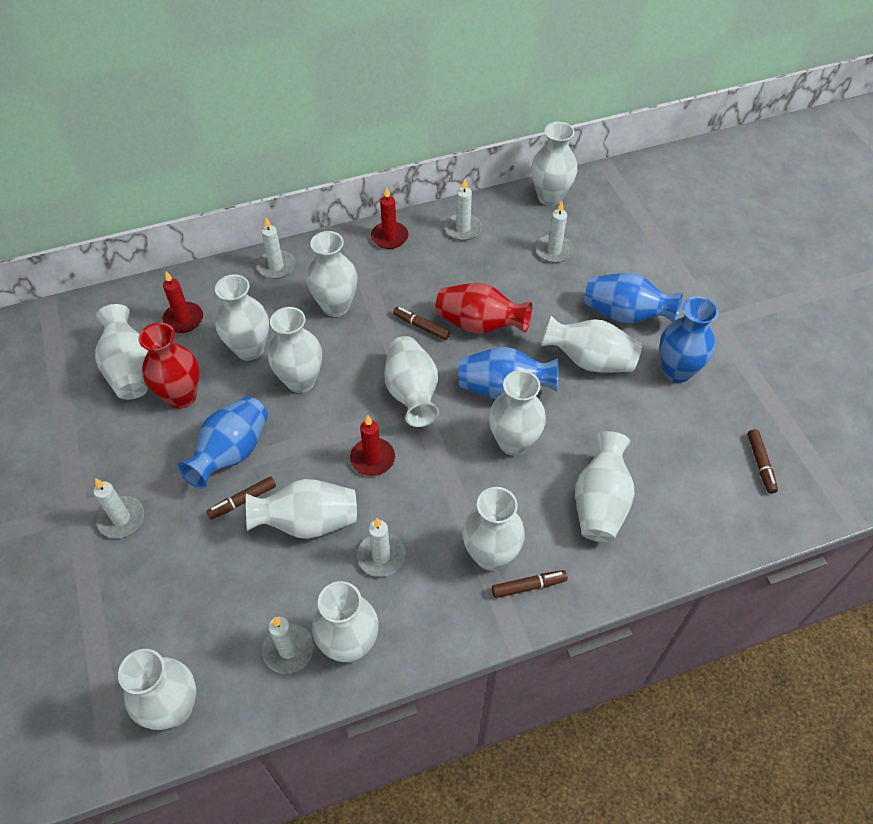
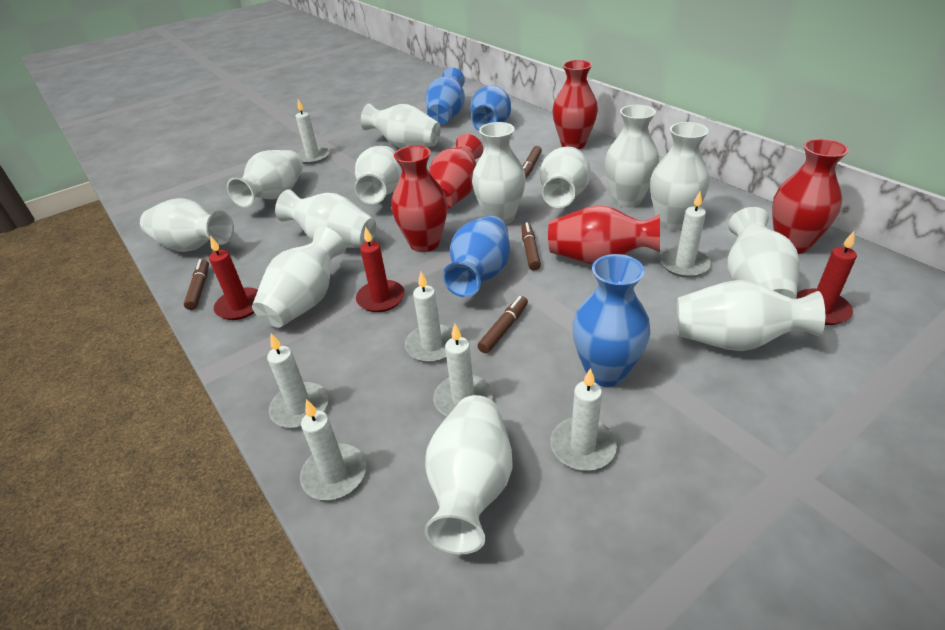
red vase: [138,323,200,409] [435,283,532,334] = 2 -> [391,145,448,252] [429,134,483,209] [548,205,660,264] [552,60,598,149] [772,139,849,254] = 5
white candle: [93,478,144,538] [257,217,295,279] [262,617,314,674] [357,518,405,577] [445,179,482,241] [536,201,574,263] = 6 -> [267,333,329,428] [295,99,330,164] [300,399,366,500] [405,272,453,363] [433,324,493,417] [550,368,617,471] [660,192,711,278] = 7

